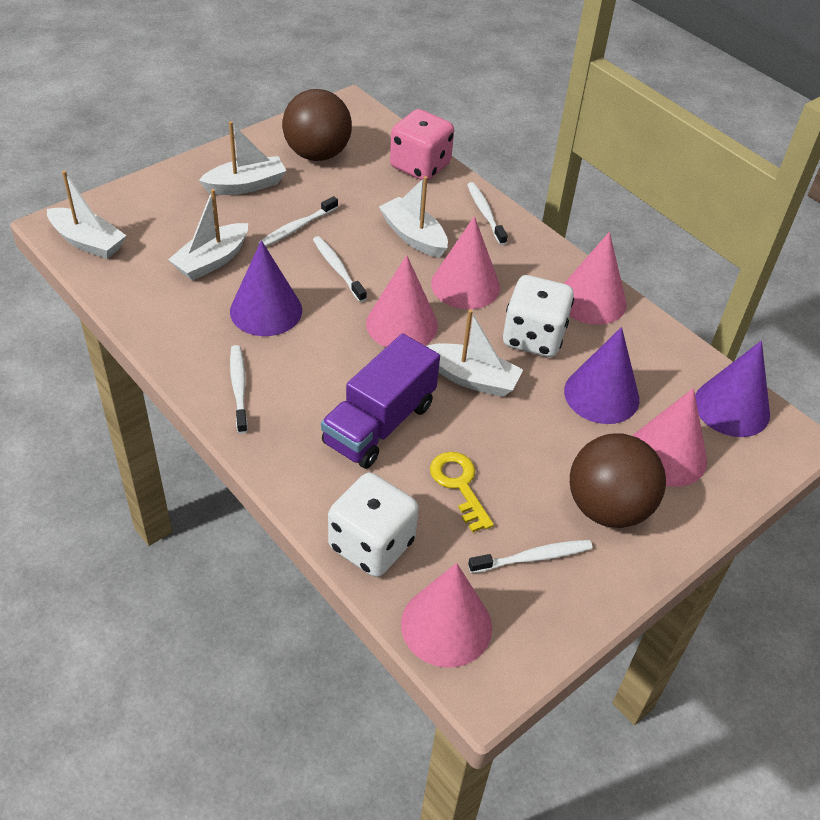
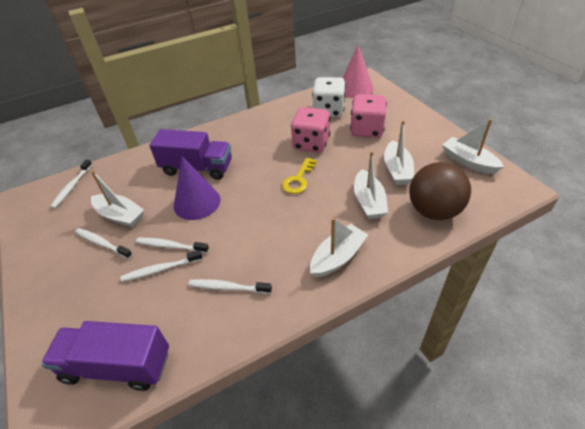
brown ball: [282,89,352,161] [570,433,666,528] = 2 -> [409,162,471,220] = 1
pink cone: [366,255,438,347] [401,563,492,668] [431,216,500,309] [564,232,627,325] [633,388,707,487] = 5 -> [343,45,374,98] = 1
pink dice: [390,109,454,181] = 1 -> [291,107,330,153] [350,94,387,138] = 2
purple cone: [230,240,302,336] [564,327,639,424] [695,341,770,437] = 3 -> [174,156,220,220] = 1
purple truck: [321,334,440,469] = 1 -> [41,321,169,391] [149,129,232,180] = 2
white dice: [328,473,419,577] [503,275,574,357] = 2 -> [312,77,346,117] = 1

